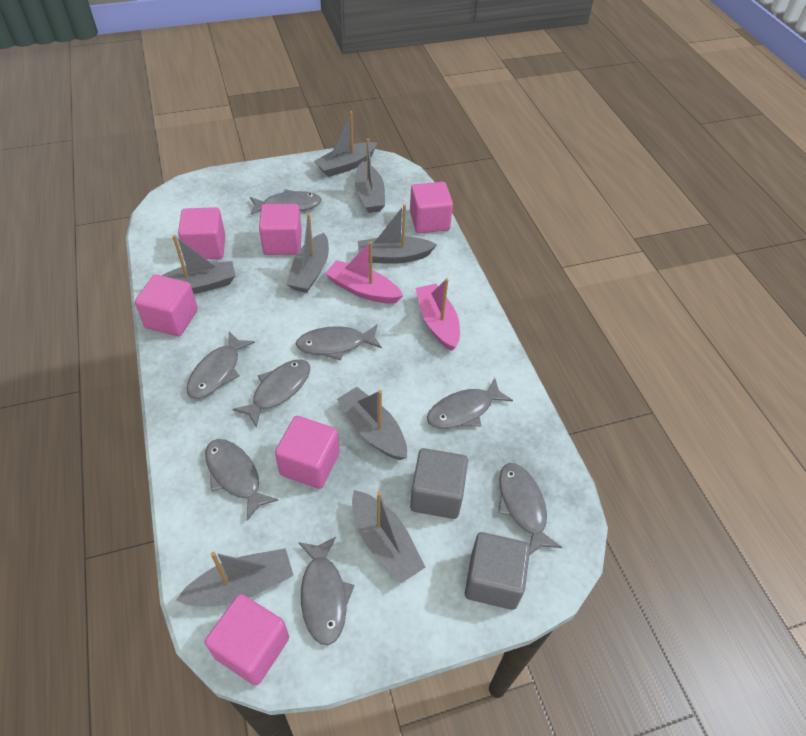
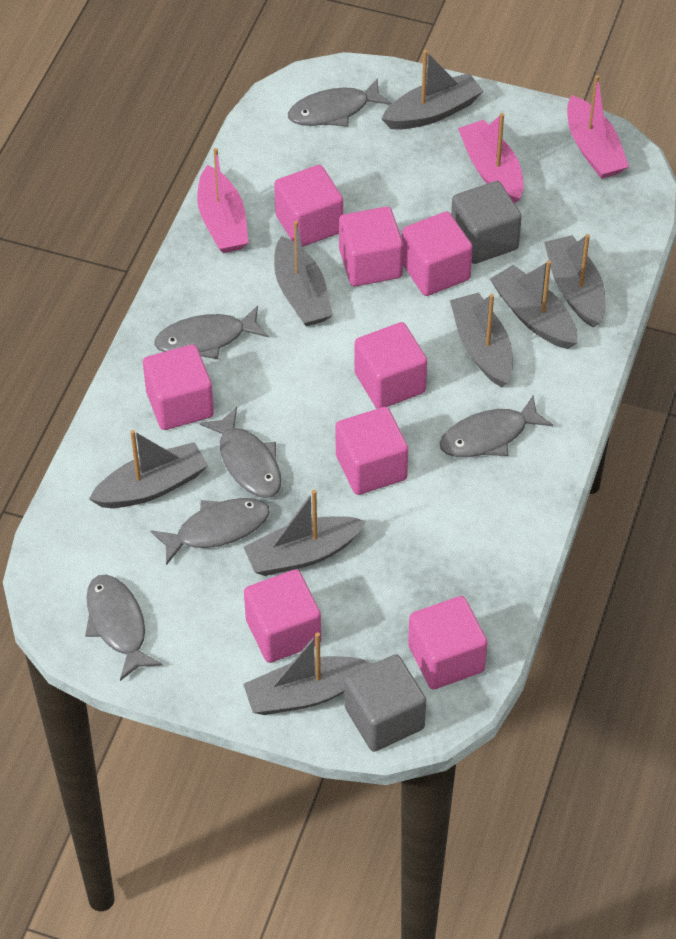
grey fish: [186,332,255,399] [205,439,278,521] [233,359,310,428] [250,189,322,215] [296,325,382,361] [298,537,355,645] [427,378,513,429] [498,463,562,555] = 8 -> [85,575,163,681] [150,498,270,565] [154,306,269,359] [200,407,281,498] [288,78,392,127] [439,396,553,457] = 6
pink boat: [325,241,403,304] [416,279,460,351] = 2 -> [197,148,249,253] [458,113,524,203] [567,75,629,179] = 3
pink cube: [135,274,198,336] [178,207,225,259] [205,594,289,685] [259,204,302,255] [275,416,340,489] [410,182,453,233] = 6 -> [143,345,214,430] [244,569,321,663] [274,165,343,247] [335,407,408,495] [339,207,403,286] [354,322,427,409] [402,212,473,296] [408,596,488,689] = 8

